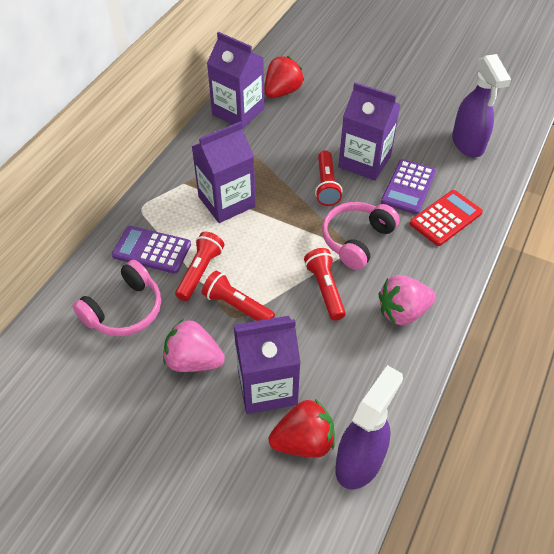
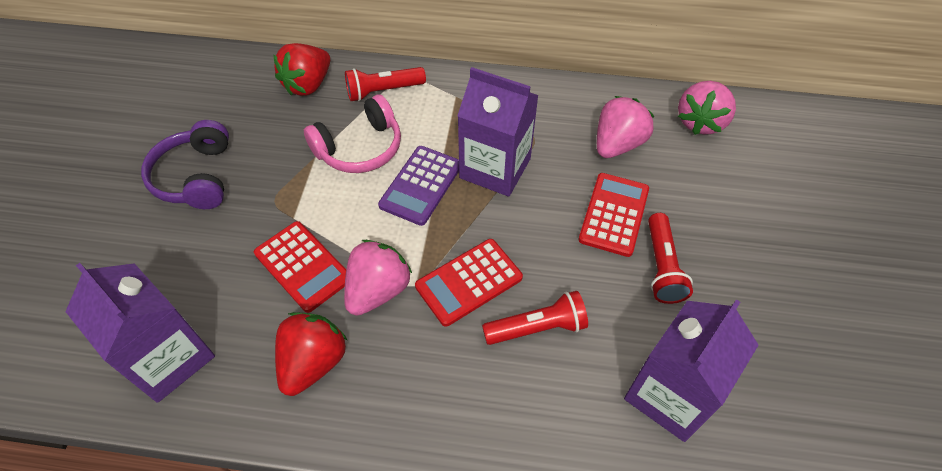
pink headphones: [73,260,161,336] [322,202,400,270] = 2 -> [304,95,401,173] = 1
pink strawberry: [163,319,225,372] [378,275,436,326] = 2 -> [344,240,412,316] [597,96,655,158] [678,81,736,135] = 3
purple calculator: [112,226,191,274] [381,159,436,215] = 2 -> [378,146,459,226] = 1
purple carton: [191,121,256,223] [207,32,264,129] [233,316,301,414] [338,82,400,181] = 4 -> [65,263,215,403] [457,67,539,197] [624,300,758,442] = 3
purple headphones: none = 0 -> [141,120,229,209] = 1
purple spray bottle: [335,365,403,489] [452,54,511,157] = 2 -> none = 0
red calculator: [410,190,483,246] = 1 -> [254,221,346,313] [415,239,523,327] [578,173,649,257] = 3
red flashlight: [175,232,224,301] [202,271,275,321] [304,248,346,321] [315,150,342,206] = 4 -> [345,67,426,101] [482,291,588,345] [648,213,693,304] = 3

